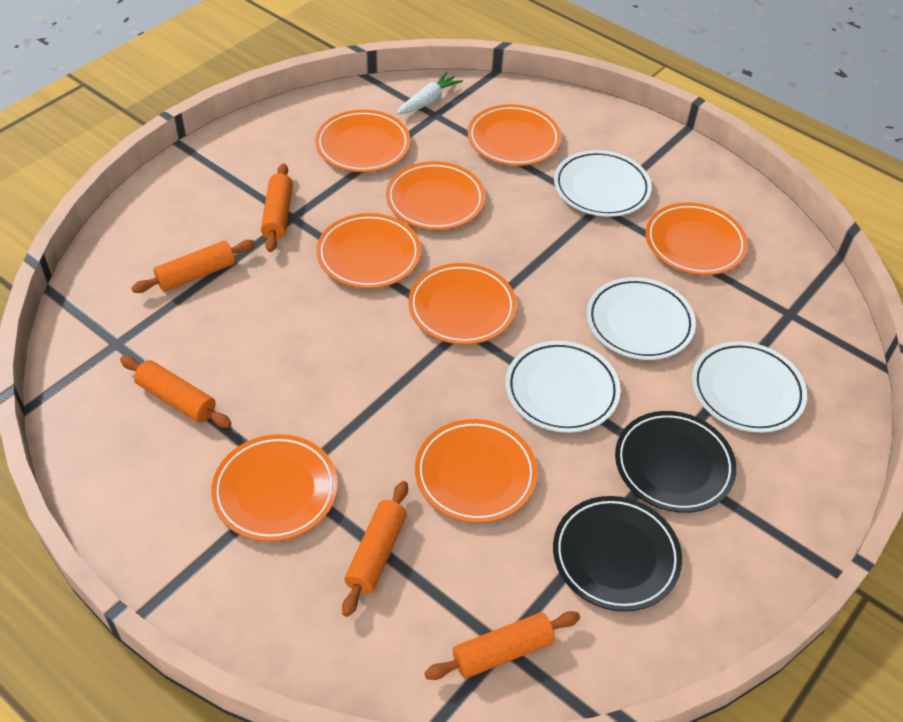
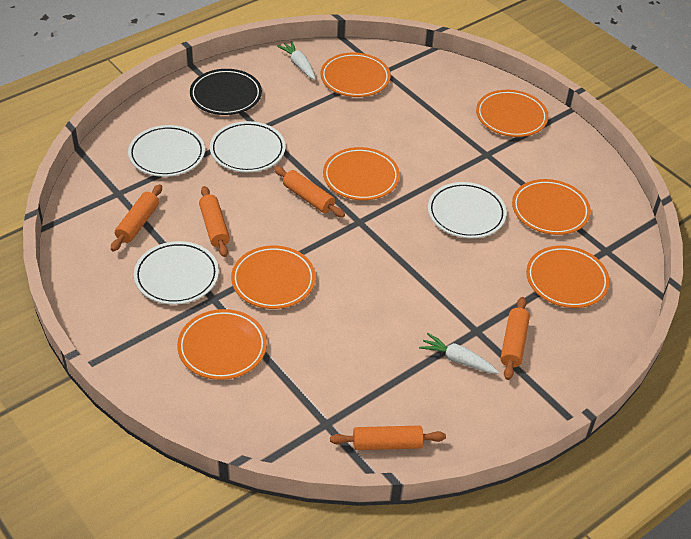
black plate: [553,496,682,611] [615,411,737,513] = 2 -> [190,69,262,115] = 1
orange plate: [211,434,338,542] [315,110,411,172] [316,213,421,288] [386,161,485,230] [408,263,517,345] [415,419,537,523] [468,104,561,166] [646,202,748,275] = 8 -> [177,309,267,380] [231,246,316,309] [320,52,391,97] [323,147,400,200] [476,90,548,137] [512,179,591,235] [526,245,610,308] = 7
white carrot: [397,71,463,114] = 1 -> [277,41,315,80] [419,333,499,374] = 2

